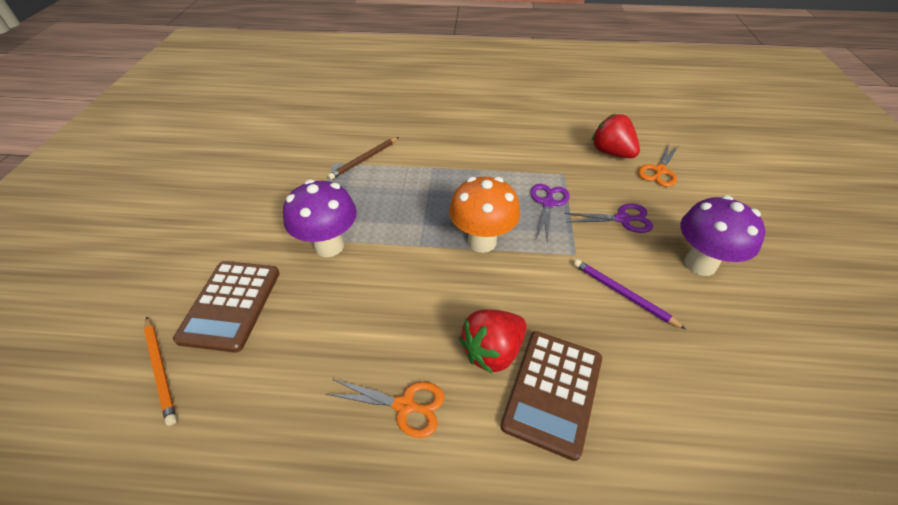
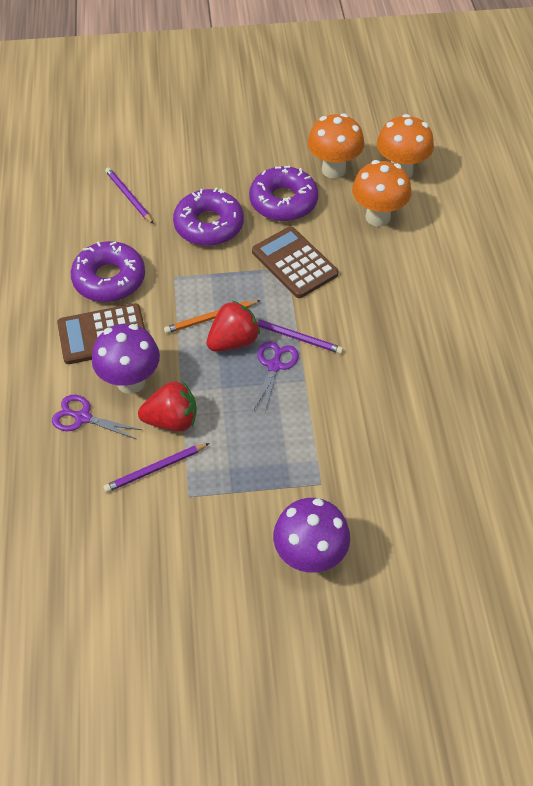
brown pencil: [328,137,399,180] = 1 -> none = 0
orange mushroom: [449,177,520,253] = 1 -> [308,113,364,179] [352,160,411,227] [377,114,434,178] = 3
orange scissors: [326,379,444,438] [638,144,679,187] = 2 -> none = 0
purple donut: none = 0 -> [71,241,145,302] [173,188,244,246] [249,166,318,221] = 3
purple pencil: [574,259,686,329] = 1 -> [103,443,210,493] [105,167,154,224] [256,319,343,354] = 3

